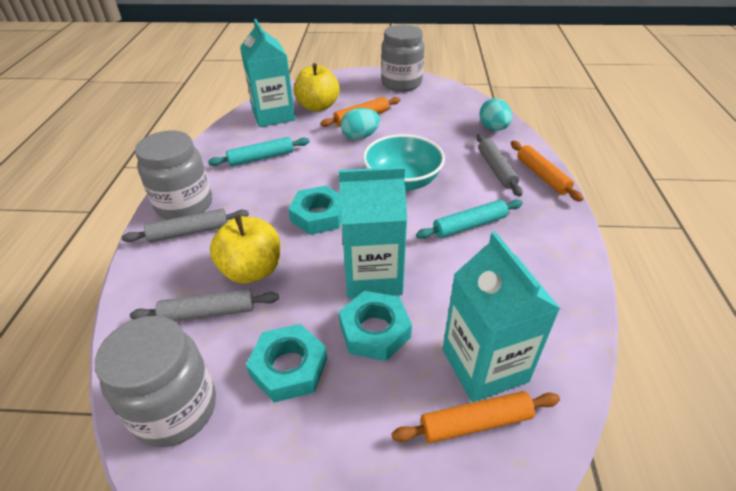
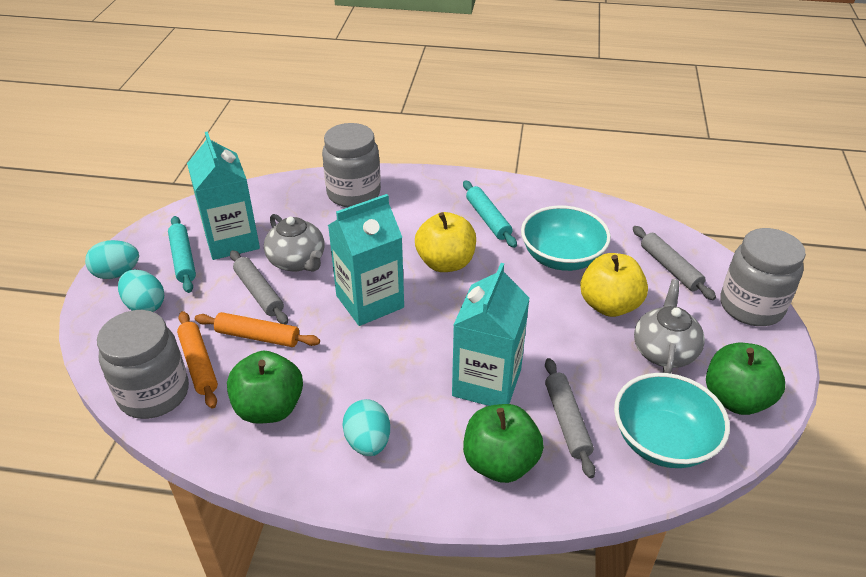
green apple: none = 0 -> [227,351,303,424] [463,404,544,483] [706,342,785,415] = 3
grey teapot: none = 0 -> [264,214,325,272] [634,279,705,374] = 2
orange rolling pin: [320,97,400,127] [391,391,560,443] [511,141,583,202] = 3 -> [177,311,218,409] [195,312,320,347] = 2
turquoise bowl: [363,134,445,191] = 1 -> [521,205,611,271] [614,373,730,468] = 2
turquoise egg: [341,108,380,140] [479,98,512,131] = 2 -> [85,240,139,279] [118,270,164,312] [342,399,390,456] = 3
turquoise nut: [246,324,327,402] [288,186,342,235] [339,291,412,361] = 3 -> none = 0

